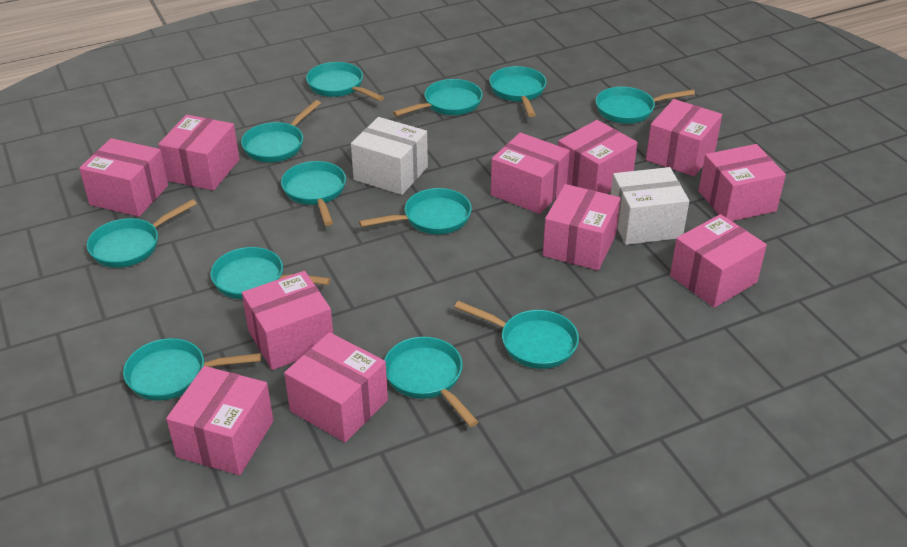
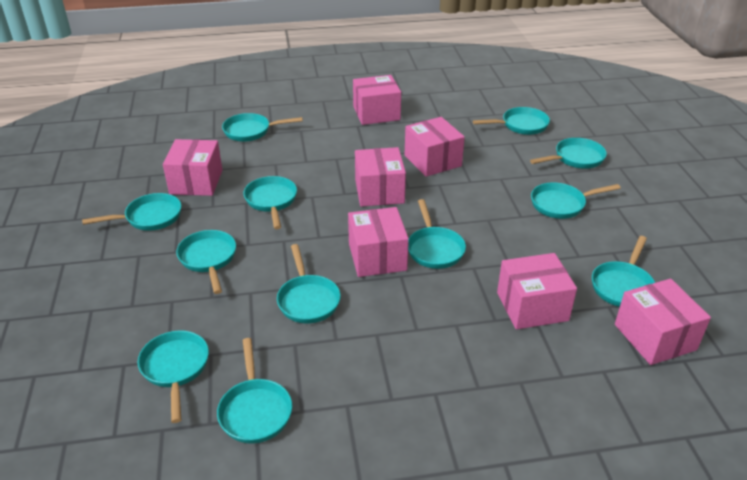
pink box: [79,138,168,217] [158,115,239,191] [166,366,273,475] [242,271,333,370] [284,332,388,442] [491,133,570,214] [543,184,621,270] [558,120,637,194] [646,99,722,176] [670,214,767,308] [699,144,786,221] = 11 -> [163,139,222,196] [348,207,409,277] [353,75,401,125] [355,147,406,207] [405,117,465,177] [497,253,577,329] [615,279,711,365] = 7
white box: [351,117,428,195] [611,167,689,245] = 2 -> none = 0

